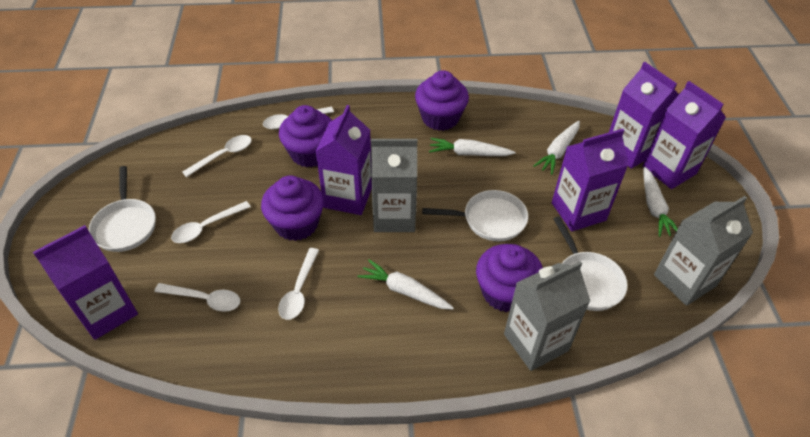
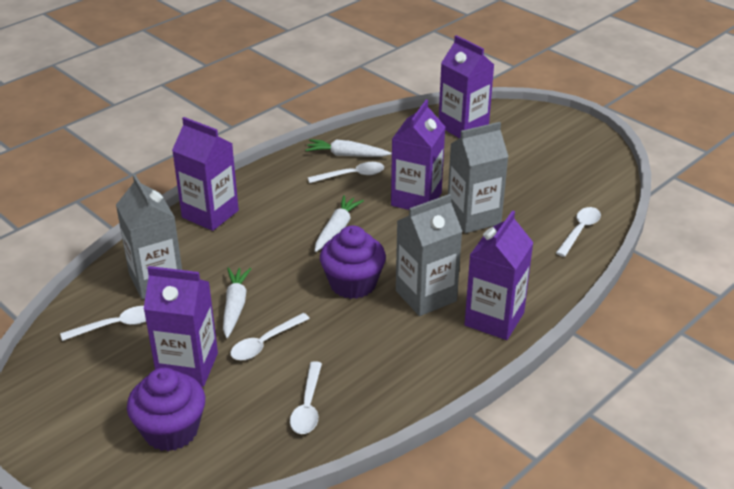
purple cupcake: [261,175,324,241] [279,105,332,168] [415,70,469,131] [476,244,543,312] = 4 -> [127,368,205,451] [320,225,386,299] = 2
white carrot: [357,259,454,310] [429,138,515,156] [533,121,580,175] [644,167,678,237] = 4 -> [223,268,252,338] [305,139,392,157] [315,195,364,252] = 3
white pan: [89,166,156,252] [422,190,528,241] [554,216,628,311] = 3 -> none = 0

